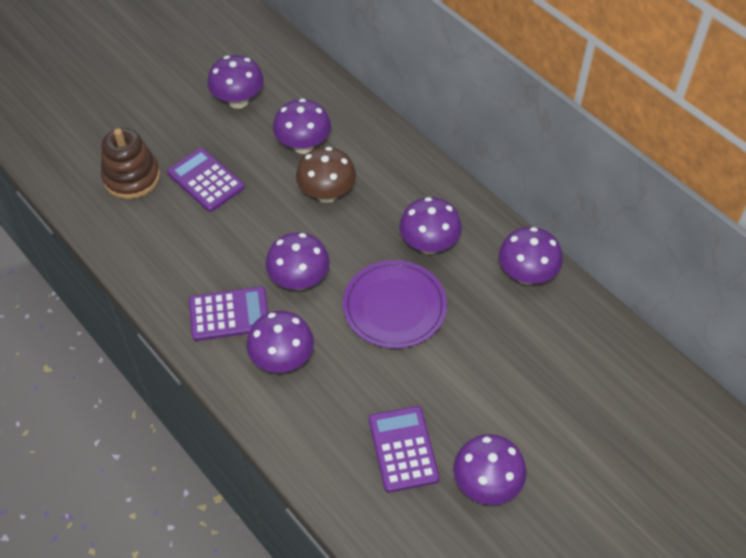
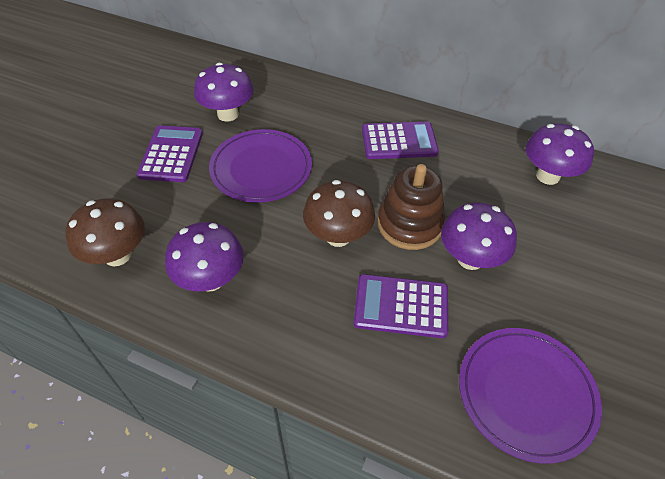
brown mushroom: [296,147,356,203] = 1 -> [66,198,145,266] [303,180,375,247] = 2
purple mushroom: [208,55,264,109] [246,311,314,373] [266,232,330,290] [273,98,331,154] [399,197,462,254] [453,434,527,505] [499,227,563,285] = 7 -> [165,222,244,292] [194,63,254,122] [441,203,517,270] [526,123,594,185] = 4
purple plate: [343,260,447,349] = 1 -> [209,129,312,203] [459,328,602,464] = 2

